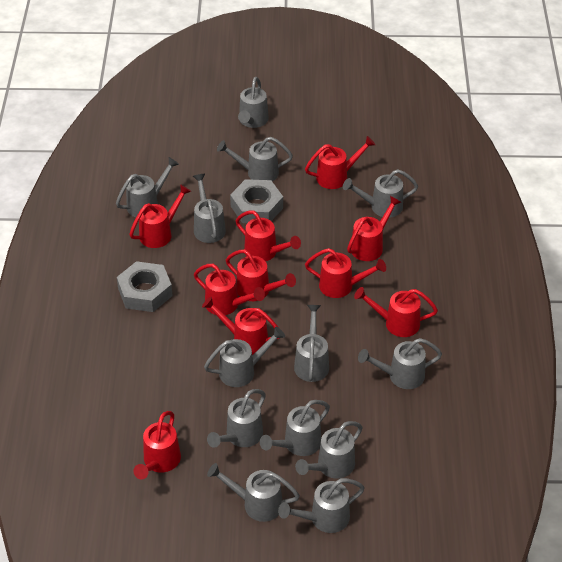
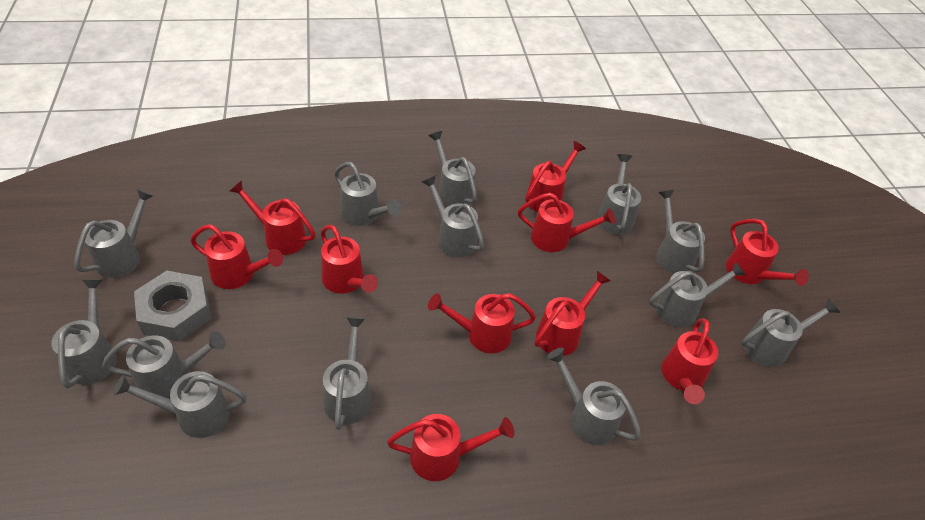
grey nut: [117,261,173,312] [230,179,283,223] = 2 -> [134,271,211,341] = 1

